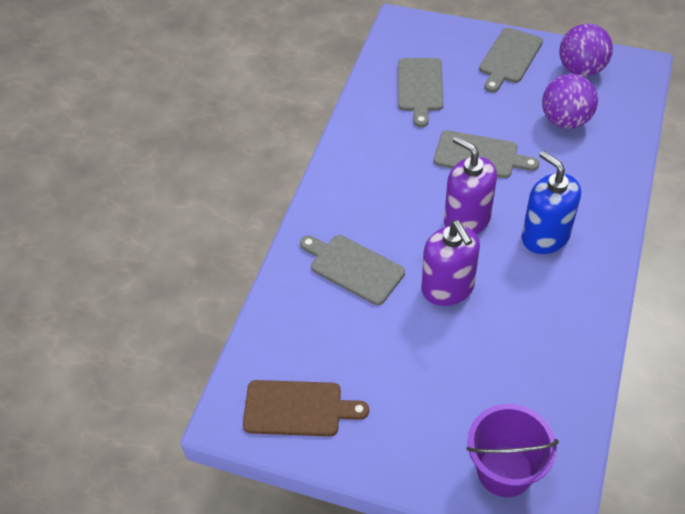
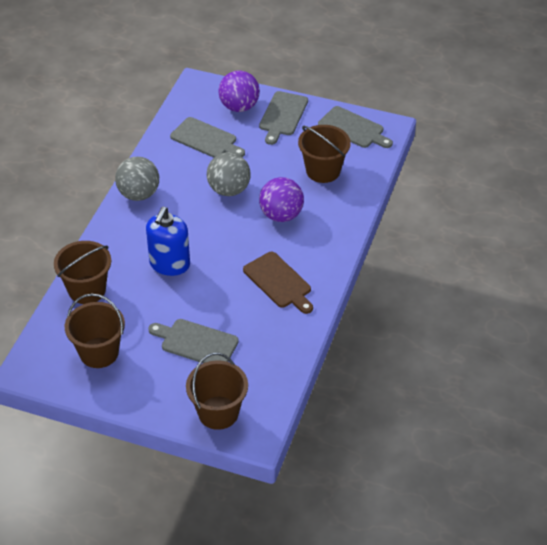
brown bucket: none = 0 -> [54,241,111,304] [65,293,125,368] [186,353,248,430] [298,125,351,183] = 4
grey ball: none = 0 -> [115,157,159,201] [207,152,251,196] = 2
purple bucket: [466,404,559,497] = 1 -> none = 0
purple soap dispenser: [421,220,480,306] [444,136,497,234] = 2 -> none = 0

